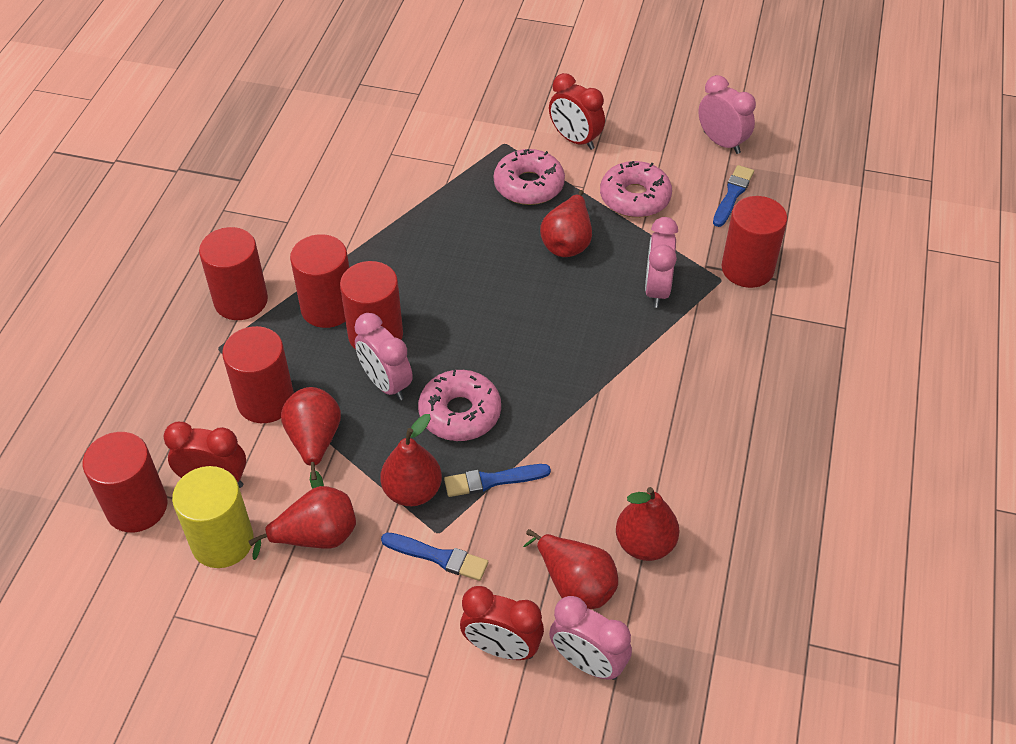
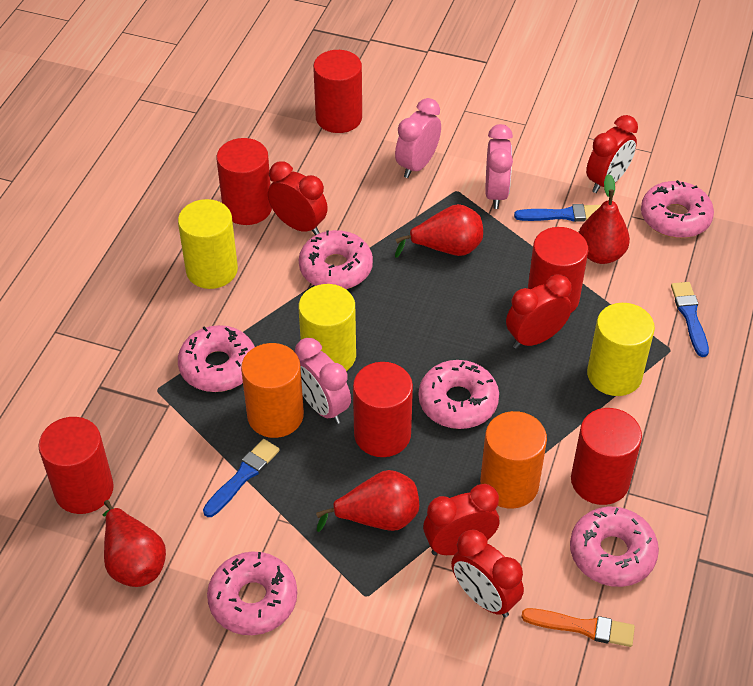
orange brush: none = 0 -> [521,608,635,647] = 1
orange cylinder: none = 0 -> [241,343,304,438] [480,411,547,509] = 2
pink clock: [354,313,413,401] [549,596,632,680] [645,217,678,308] [698,75,756,154] = 4 -> [295,338,351,424] [395,98,441,178] [486,124,513,209] = 3
pink donut: [418,370,501,441] [494,149,565,205] [600,161,672,218] = 3 -> [178,325,255,392] [207,551,297,635] [299,230,373,289] [419,360,499,429] [570,507,659,587] [641,180,714,238] = 6
red clock: [164,422,246,488] [460,586,544,660] [549,73,605,150] = 3 -> [268,161,328,235] [423,484,499,555] [451,529,524,617] [506,274,572,349] [586,115,638,193] = 5
red pear: [248,486,356,560] [281,387,341,489] [380,414,442,506] [523,529,618,609] [540,190,592,257] [616,487,679,561] = 6 -> [103,500,166,587] [316,470,419,532] [395,204,483,258] [578,174,630,264] = 4
yellow cylinder: [172,466,254,568] = 1 -> [178,199,238,289] [299,284,356,371] [587,303,655,396] = 3

